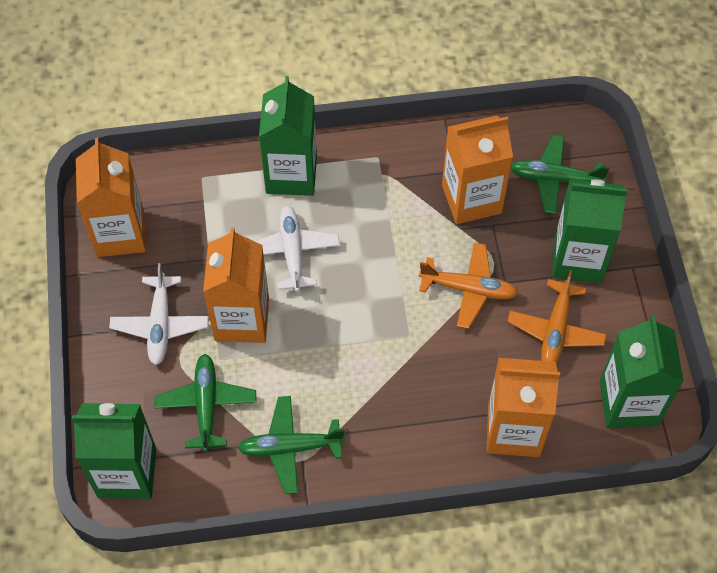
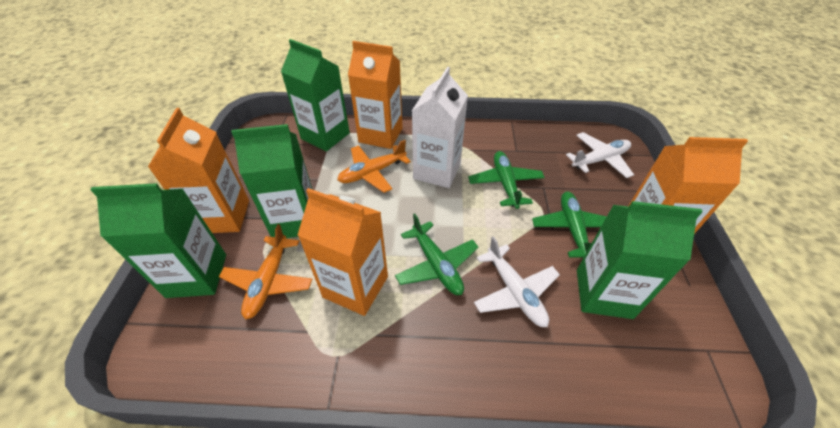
white carton: none = 0 -> [412,67,468,188] = 1

